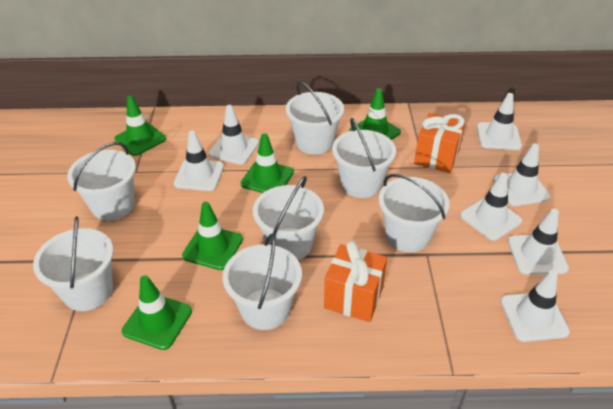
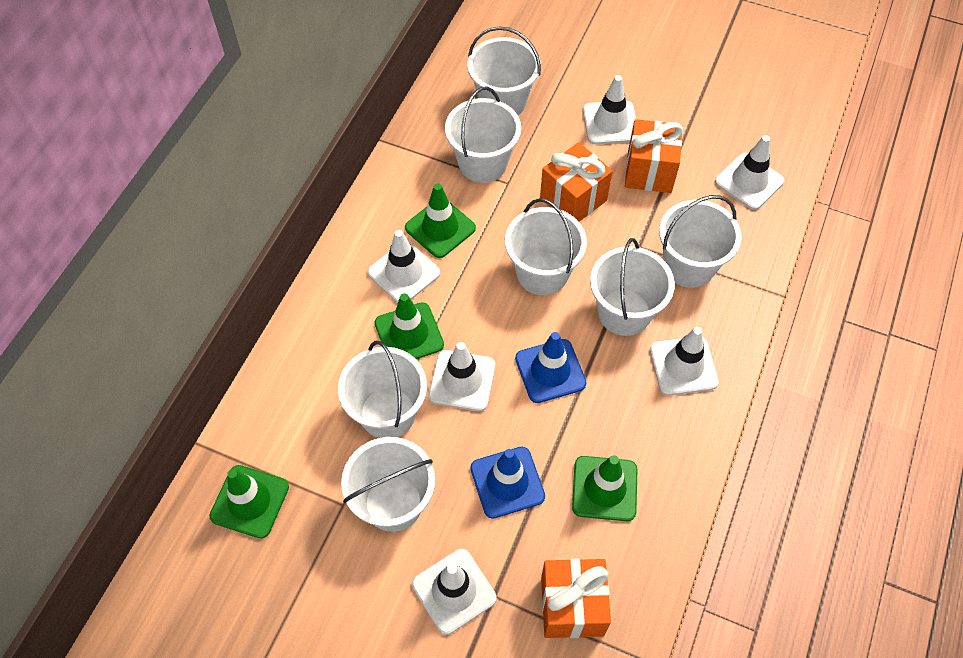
blue traffic cone: none = 0 -> [470,447,545,519] [515,332,586,403] = 2
green traffic cone: [114,96,166,156] [122,275,192,350] [182,202,243,270] [241,133,294,193] [350,88,401,140] = 5 -> [209,465,289,539] [375,293,444,359] [405,183,476,258] [572,455,637,521] = 4
orange gift: [324,240,387,322] [414,113,466,173] = 2 -> [540,142,613,222] [541,559,611,638] [625,119,683,193] = 3
white traffic cone: [174,131,224,191] [208,105,259,165] [460,173,522,241] [477,93,522,150] [493,144,551,206] [501,270,570,342] [508,209,569,275] = 7 -> [367,230,440,303] [412,549,496,635] [428,342,495,411] [583,75,636,144] [650,327,719,396] [715,135,784,210] = 6

